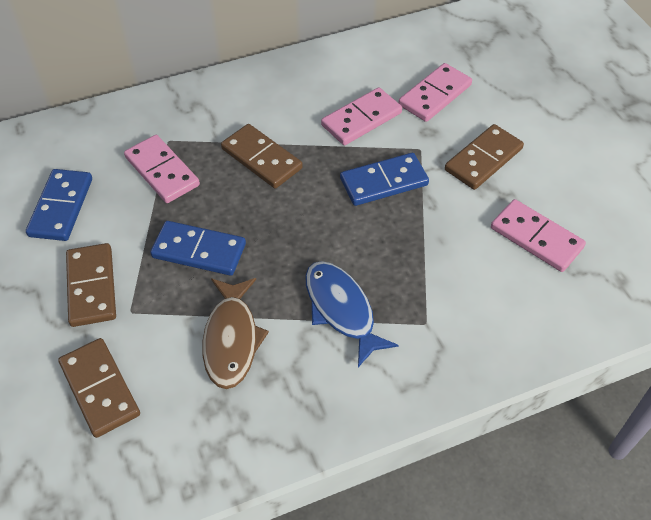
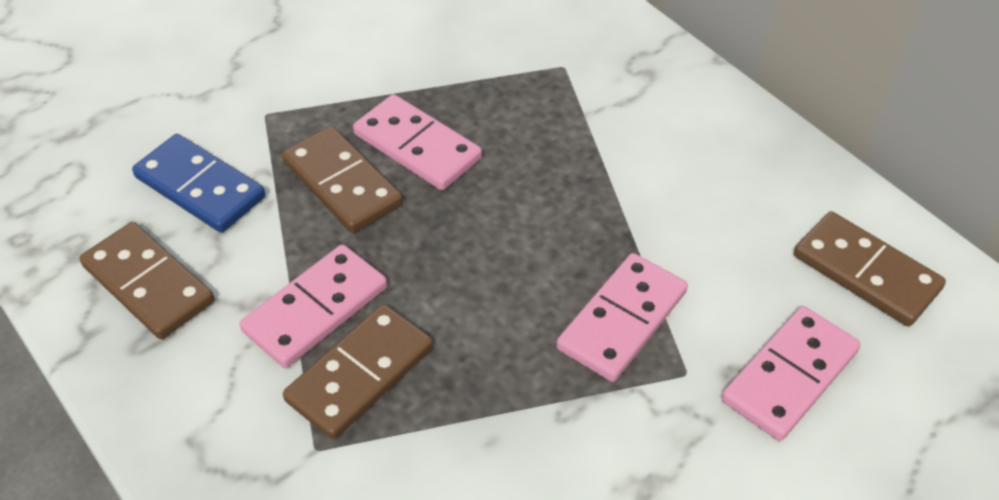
blue domino: [26,169,92,241] [150,221,246,276] [340,153,429,206] = 3 -> [132,134,265,233] = 1
blue fish: [305,261,399,367] = 1 -> none = 0
brown fish: [202,278,269,389] = 1 -> none = 0

